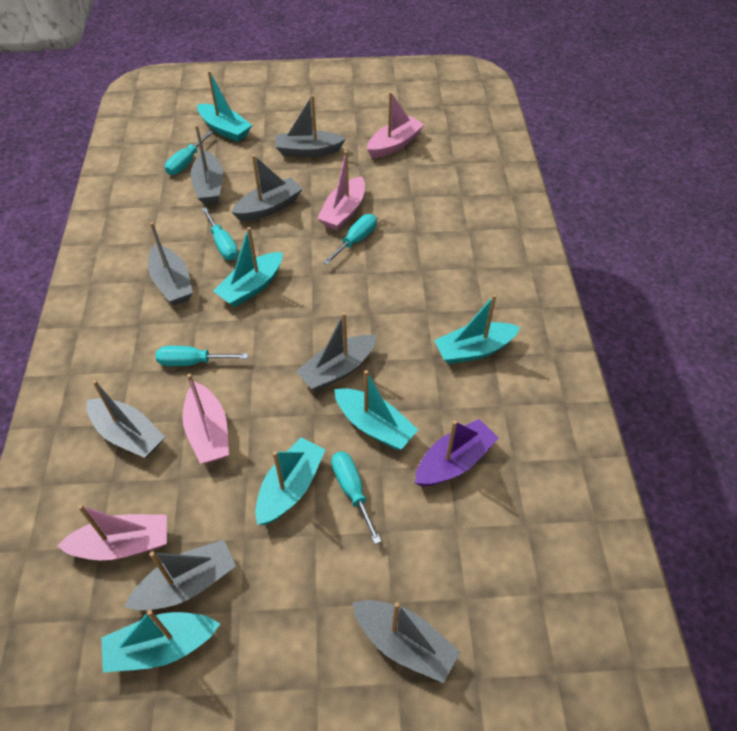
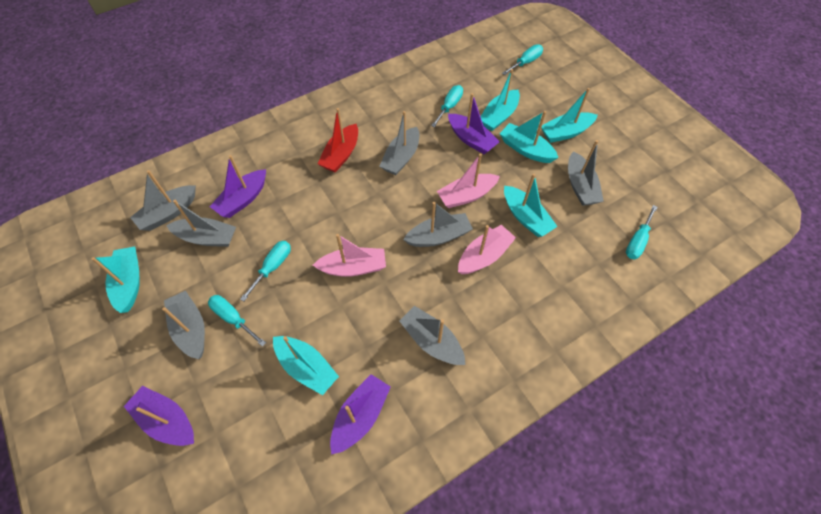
grey boat: [87,380,165,458] [124,540,236,610] [148,222,193,305] [190,125,223,204] [231,155,302,221] [275,95,346,157] [296,312,377,391] [352,600,460,683] = 8 -> [130,170,196,231] [162,291,205,359] [166,200,236,247] [379,111,419,175] [399,306,466,365] [403,202,473,247] [568,140,604,206] = 7
pink boat: [57,504,167,560] [182,374,229,464] [317,151,365,231] [367,92,424,158] = 4 -> [313,234,386,277] [437,153,500,208] [458,225,516,274] = 3
purple boat: [415,419,498,486] = 1 -> [124,386,194,446] [210,155,266,218] [330,374,391,455] [448,93,500,154] = 4
red boat: none = 0 -> [317,108,358,173] = 1

